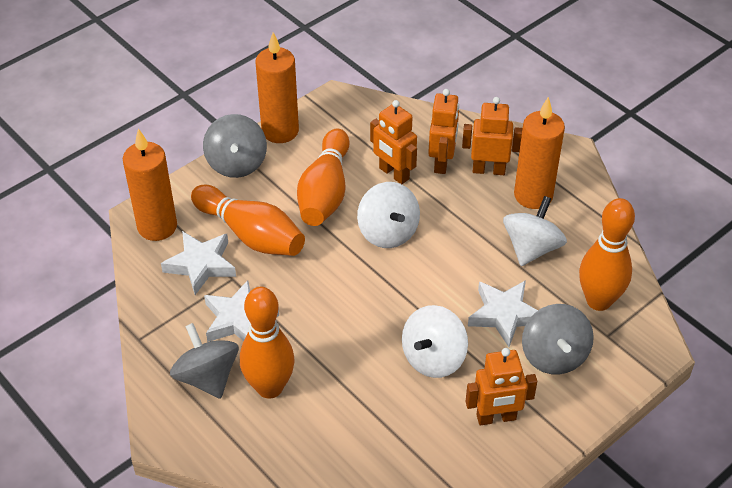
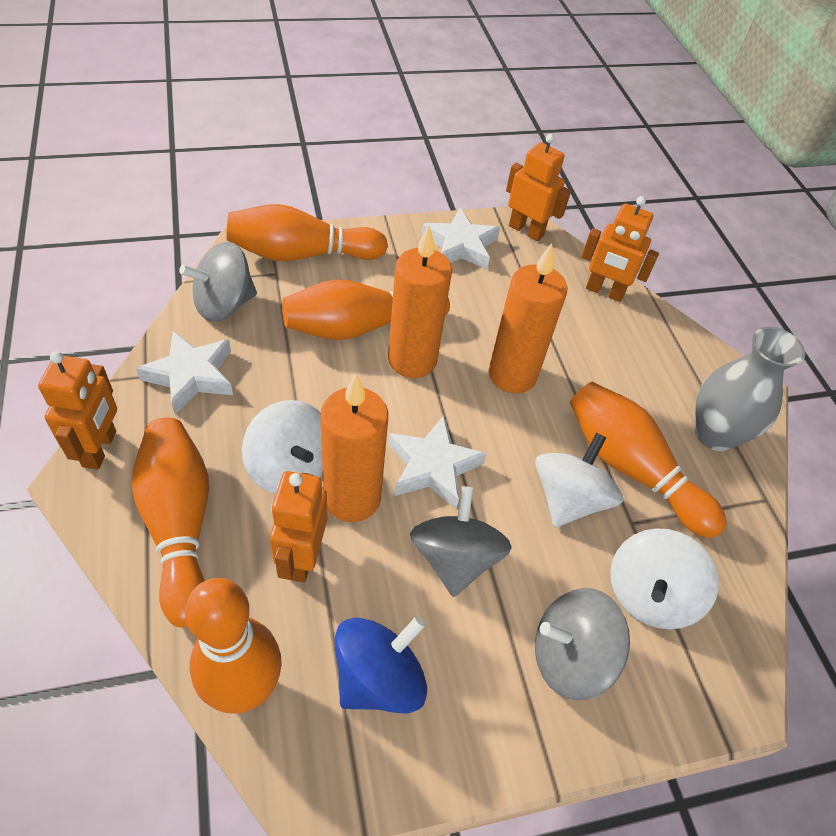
blue spinning top: none = 0 -> [334,616,427,714] = 1
grey vase: none = 0 -> [695,327,805,451] = 1
orange bowling pin: [191,185,305,256] [240,287,295,399] [297,128,349,226] [579,198,635,311] = 4 -> [132,417,209,627] [185,578,282,714] [227,204,388,261] [282,279,450,340] [570,382,727,538] = 5

